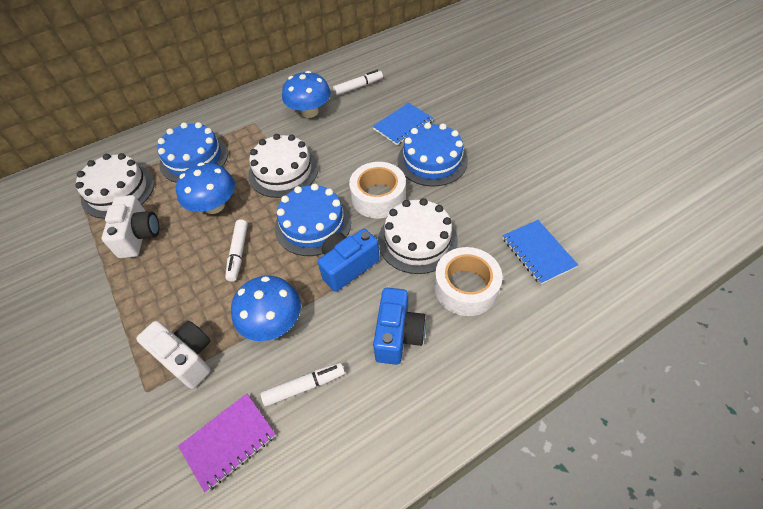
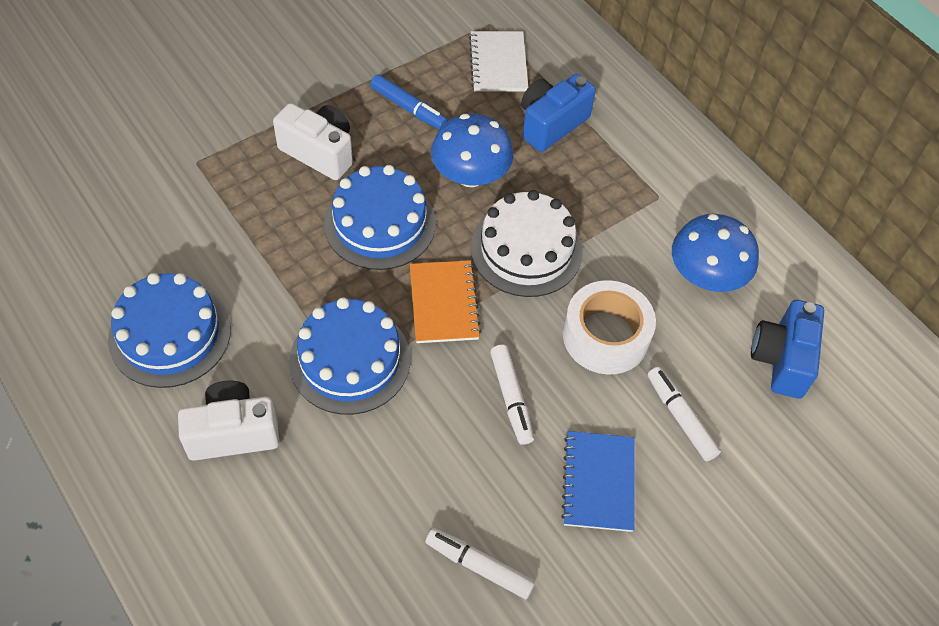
blue marker: none = 0 -> [370,74,448,129] = 1
blue mushroom: [176,162,235,214] [231,276,301,341] [282,71,331,118] = 3 -> [431,114,514,187] [672,214,759,292] = 2
blue notebook: [372,103,433,145] [503,220,578,285] = 2 -> [561,431,635,532] = 1
orange notebook: none = 0 -> [410,260,481,343] = 1
purple notebook: [178,393,276,492] = 1 -> none = 0
white cake: [75,153,155,219] [248,134,318,198] [378,198,458,274] = 3 -> [471,190,583,297] = 1
white notebook: none = 0 -> [469,31,528,91] = 1
white tape: [349,162,406,218] [434,247,502,316] = 2 -> [563,280,656,375] = 1

